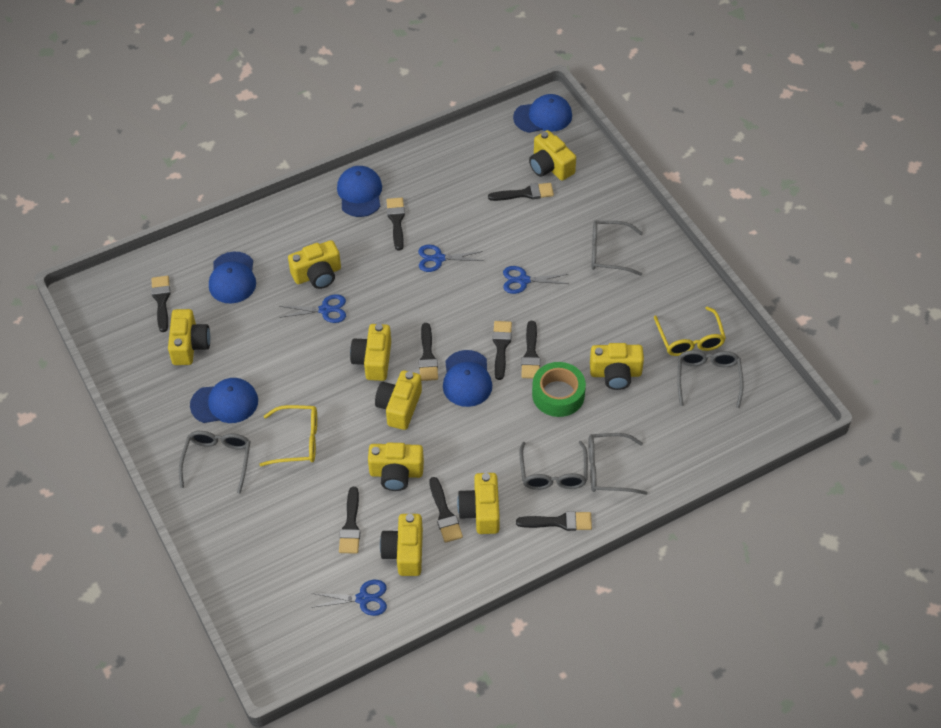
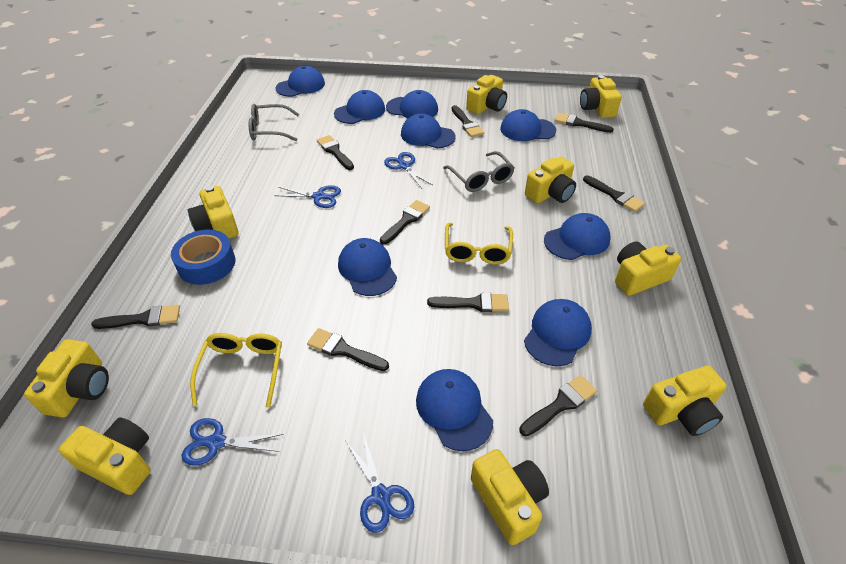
blue cap: [190,378,258,423] [209,252,256,304] [337,166,382,217] [443,350,492,407] [513,94,572,133] = 5 -> [276,66,325,97] [334,90,385,124] [338,238,397,296] [386,90,438,118] [401,113,456,148] [416,369,493,451] [500,109,556,141] [524,299,592,366] [544,213,611,260] = 9
blue tape: none = 0 -> [171,230,235,285] = 1
green tape: [532,362,586,417] = 1 -> none = 0
grey glasses: [179,431,251,494] [519,441,588,490] [588,433,648,495] [592,221,643,276] [677,350,744,408] = 5 -> [249,104,299,141] [443,151,515,192] = 2

